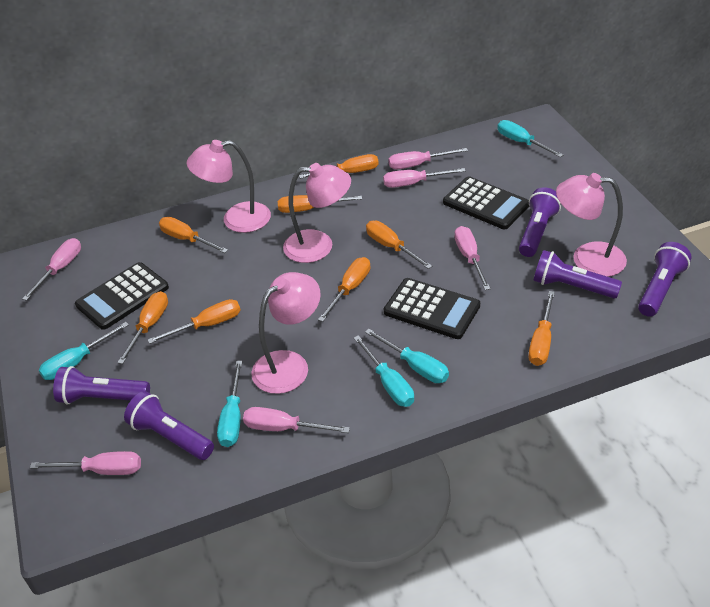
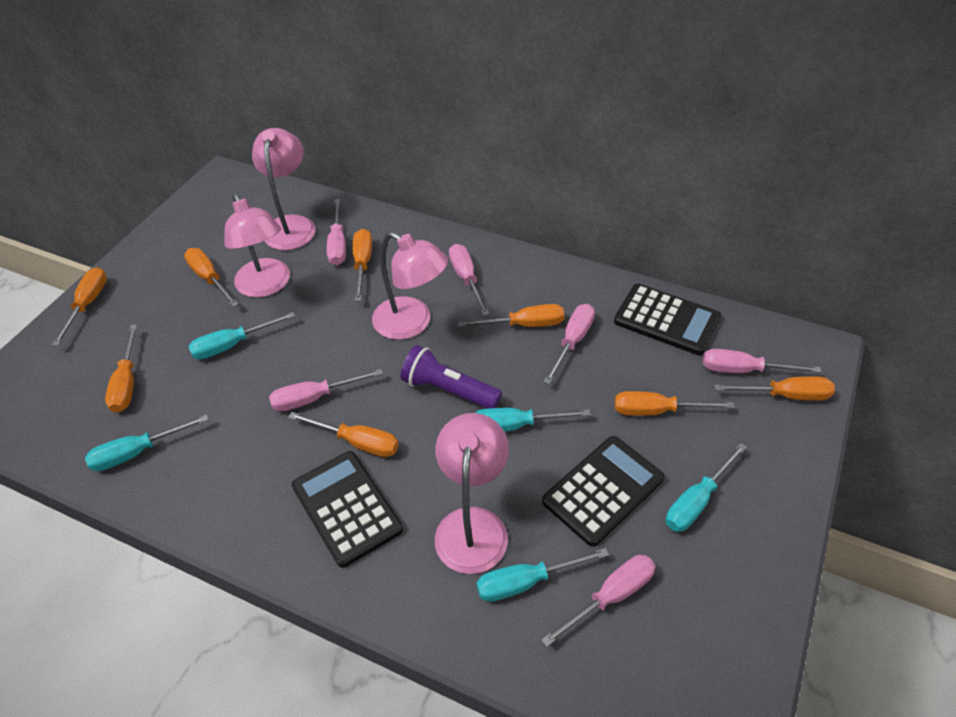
purple flashlight: [53,366,150,405] [124,391,214,460] [519,187,561,257] [534,250,622,298] [638,242,692,317] = 5 -> [400,345,502,409] = 1

